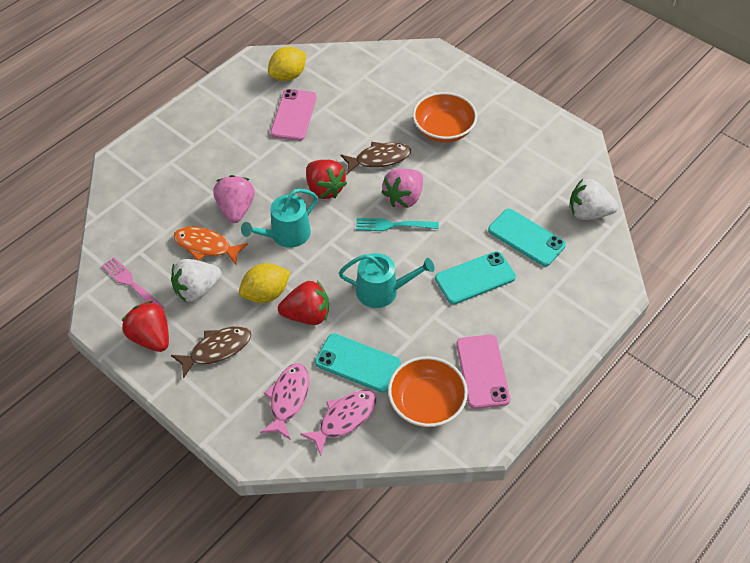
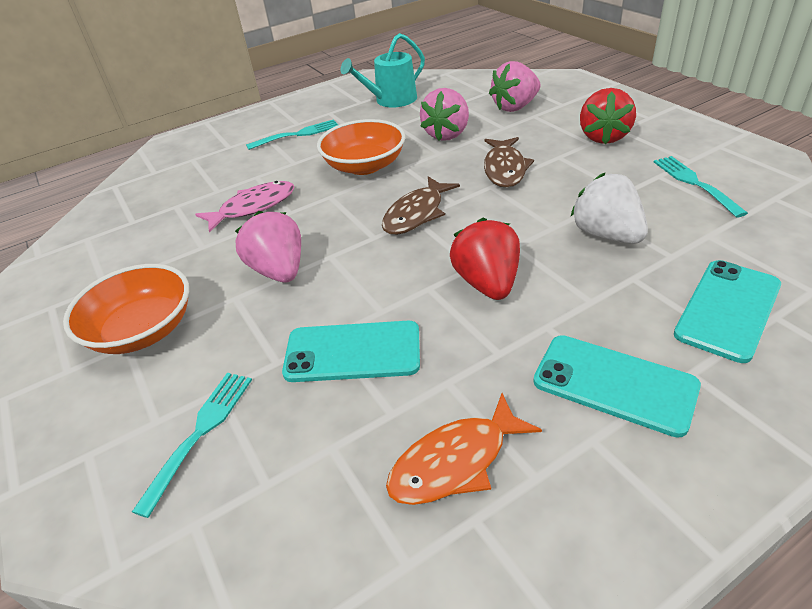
pink fish: [260,363,309,440] [300,390,377,456] = 2 -> [195,181,295,233] = 1
pink fork: [102,257,164,309] = 1 -> none = 0
pink phone: [271,89,317,141] [456,335,510,409] = 2 -> none = 0
pink strawberry: [213,175,255,223] [382,168,423,208] = 2 -> [235,211,301,282] [420,88,469,141] [489,61,540,112] = 3
red strawberry: [122,301,169,352] [278,281,329,325] [306,160,347,199] = 3 -> [450,218,520,300] [580,88,636,144] = 2
turquoise fork: [356,218,439,231] = 1 -> [132,373,252,518] [246,119,338,150] [654,156,748,218] = 3
turquoise watering can: [241,189,318,248] [339,253,435,308] = 2 -> [341,33,425,107] = 1
white strawberry: [171,259,222,302] [569,179,618,220] = 2 -> [571,173,648,244] = 1
yellow lemon: [239,263,290,303] [268,47,306,81] = 2 -> none = 0

